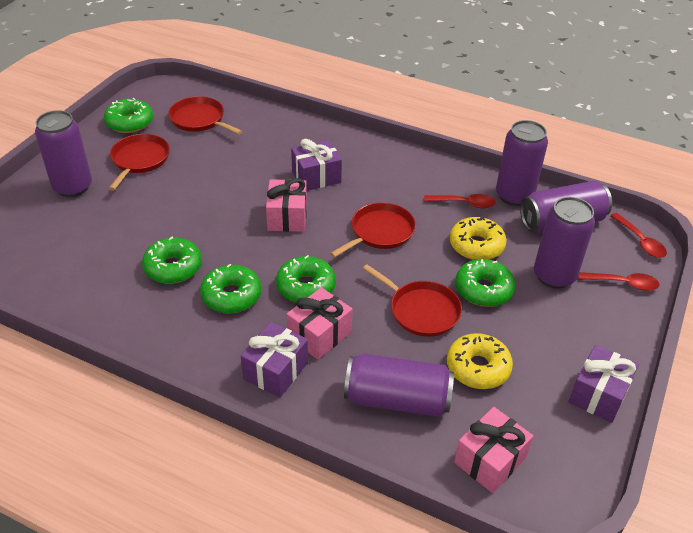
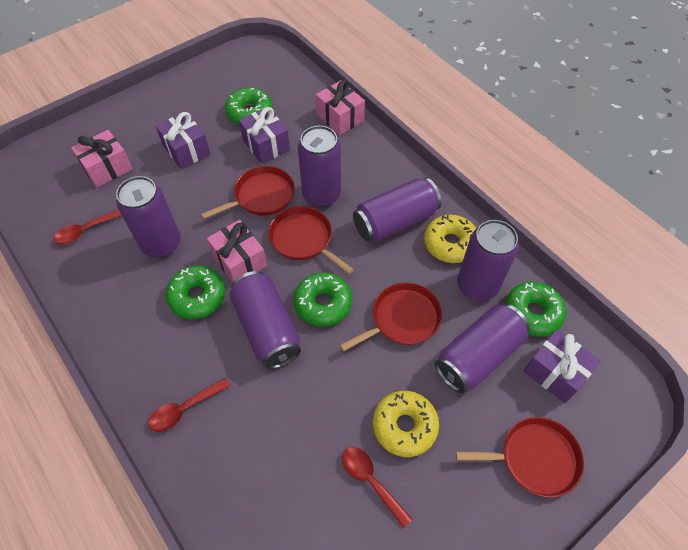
green donut: [104,98,153,133] [142,237,202,284] [200,264,261,313] [276,255,336,303] [455,259,515,307] = 5 -> [166,266,225,319] [225,88,273,125] [293,272,352,327] [505,282,566,337] = 4
purple can: [35,110,92,197] [344,354,454,417] [496,120,548,206] [520,181,612,233] [534,197,595,289] = 5 -> [116,176,181,258] [229,271,301,369] [298,126,341,207] [353,178,441,242] [435,304,529,393] [457,220,519,301] = 6

